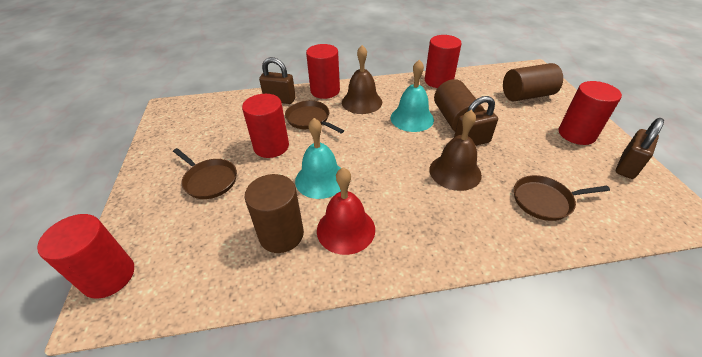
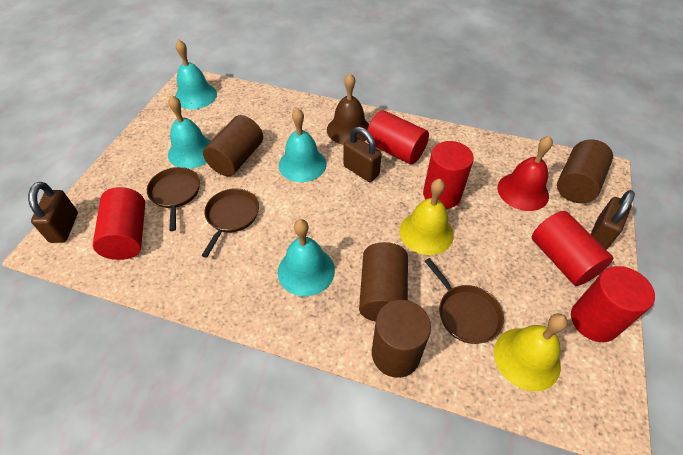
brown bell: [342,45,382,114] [429,110,482,191] = 2 -> [327,73,369,145] = 1
brown cylinder: [245,174,304,253] [434,79,485,132] [503,63,563,102] = 3 -> [203,115,263,176] [359,242,408,322] [372,300,431,378] [557,140,613,203] = 4
turquoise bell: [295,118,341,199] [390,59,434,132] = 2 -> [168,95,211,169] [175,39,217,109] [278,219,335,296] [279,108,327,182] = 4
yellow bell: none = 0 -> [399,179,454,255] [494,313,568,391] = 2

